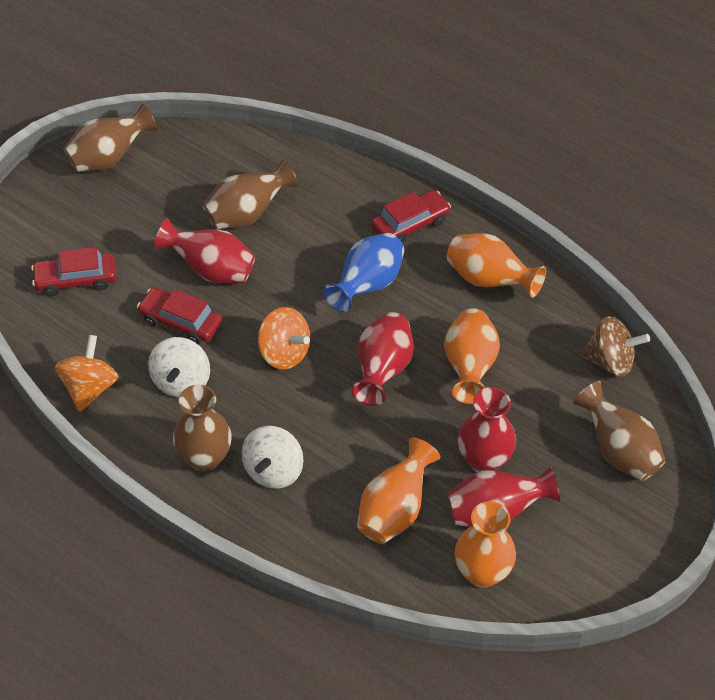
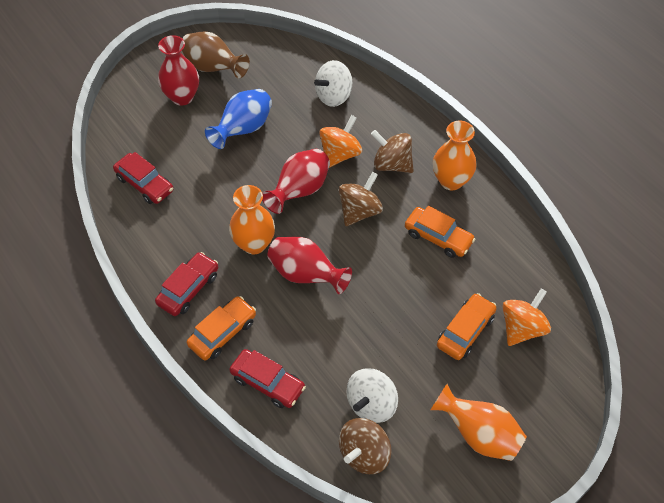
brown spinning top: [580,316,650,377] = 1 -> [339,172,383,226] [339,418,392,474] [371,130,414,173] = 3
brown vase: [63,103,158,172] [173,385,232,472] [203,158,298,230] [573,381,666,481] = 4 -> [181,32,250,78] = 1
orange car: none = 0 -> [187,296,256,360] [405,206,475,258] [437,293,497,360] = 3
orange vase: [357,438,440,544] [444,308,500,404] [447,233,546,298] [455,501,516,588] = 4 -> [229,185,275,254] [431,384,527,461] [433,120,477,190] = 3
red vase: [154,218,255,283] [351,312,414,406] [447,466,560,527] [458,387,516,472] = 4 -> [158,35,199,105] [262,149,330,214] [267,237,352,294] = 3

